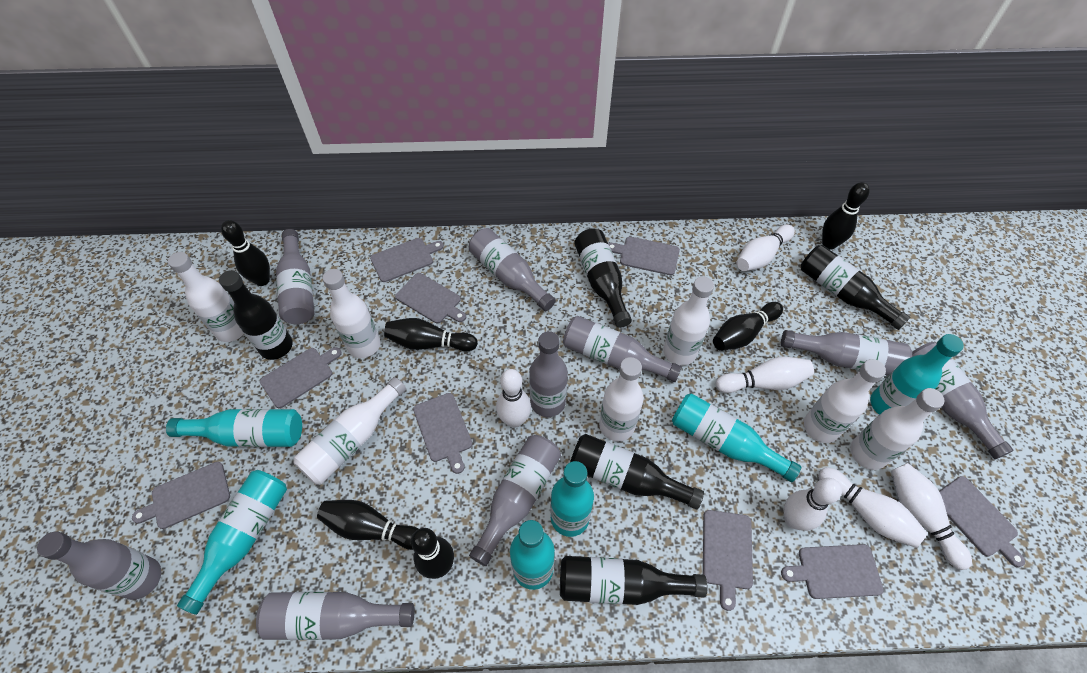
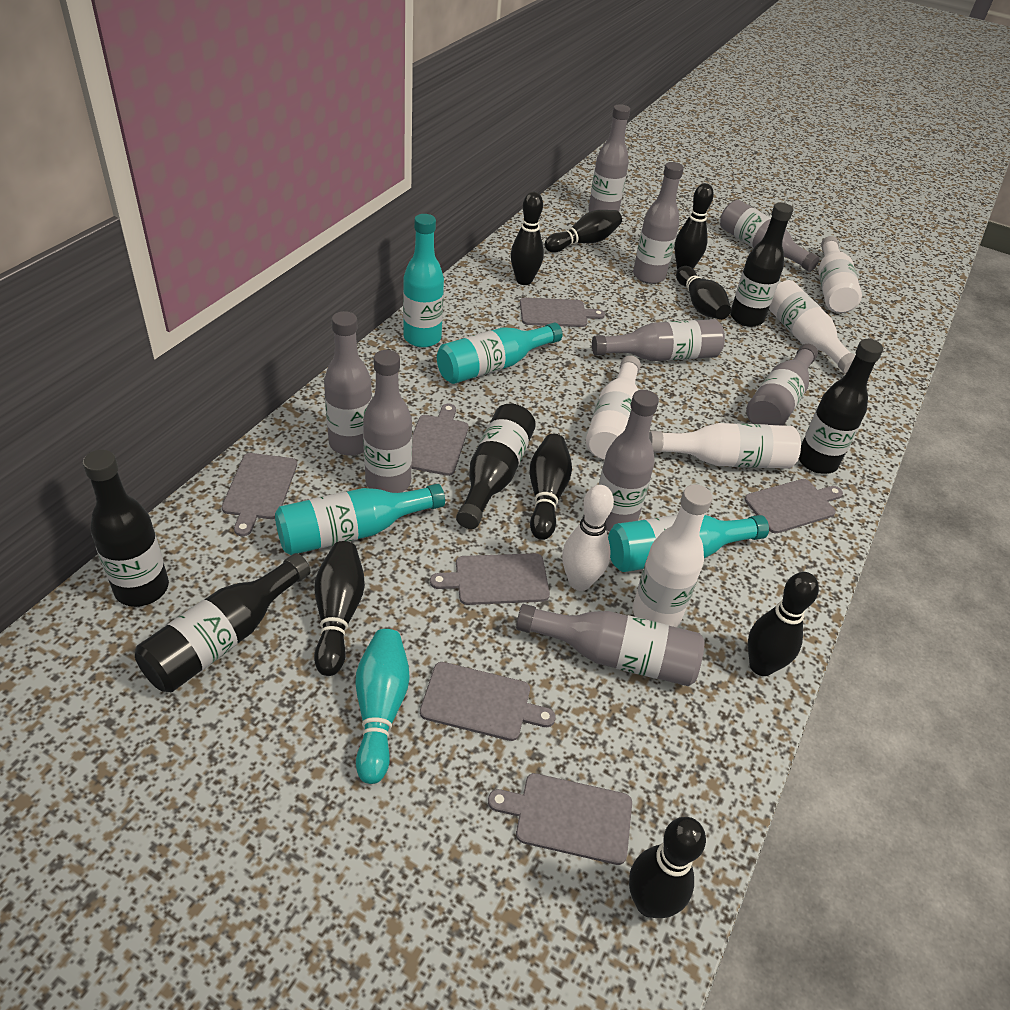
black bowling pin: [221,220,270,286] [317,500,418,550] [384,318,478,351] [411,528,454,579] [713,302,783,351] [822,182,870,249] = 6 -> [314,541,365,676] [511,191,544,285] [529,434,572,540] [545,210,622,253] [629,817,706,918] [675,183,714,270] [676,266,731,320] [748,572,819,676] = 8
grey cutting board: [132,462,230,529] [260,347,342,408] [370,238,444,282] [395,273,466,323] [413,393,472,474] [608,237,680,275] [703,510,753,611] [781,544,884,599] [939,476,1025,567] = 9 -> [222,453,297,536] [411,403,469,476] [420,662,556,741] [430,553,550,605] [488,773,632,865] [520,298,605,327] [744,479,843,534] = 7
turquoise bottle: [166,409,302,447] [177,470,287,615] [510,520,555,590] [550,461,594,537] [672,393,801,482] [870,334,964,415] = 6 -> [275,484,445,555] [403,214,444,348] [437,323,562,384] [608,515,769,572] = 4
turquoise bowling pin: none = 0 -> [355,629,410,784] = 1
white bottle: [168,252,244,342] [294,377,406,485] [323,269,380,358] [599,357,644,441] [663,276,714,366] [804,359,886,443] [850,388,944,470] = 7 -> [586,356,641,460] [633,484,712,627] [649,423,801,469] [769,280,855,374] [818,236,862,313] = 5
white bowling pin: [496,369,531,428] [716,357,814,393] [737,225,795,271] [784,478,842,531] [818,467,928,548] [891,463,972,570] = 6 -> [562,485,614,591] = 1

